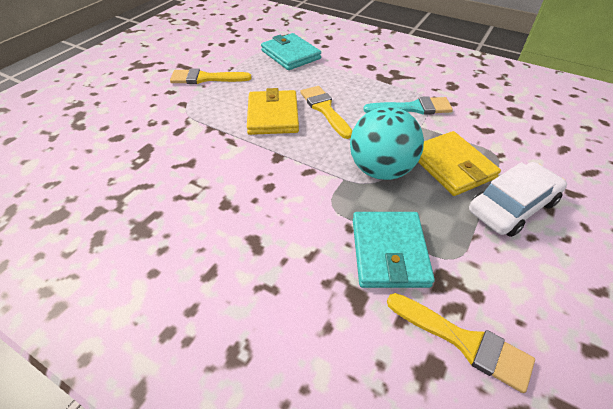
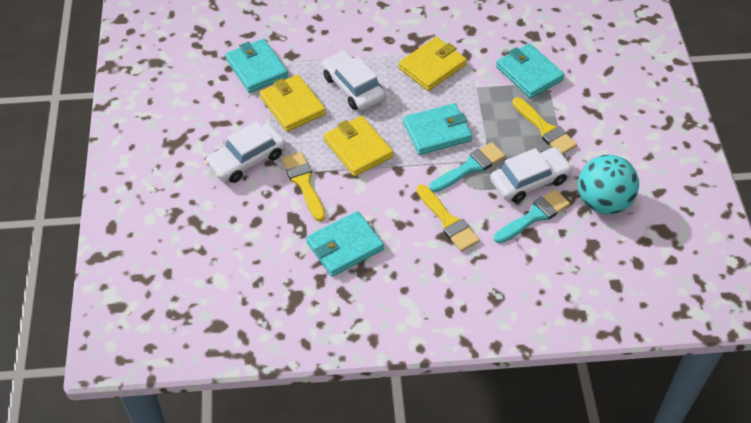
turquoise brush: [363,96,453,115] = 1 -> [430,142,505,192] [494,189,570,243] = 2
turquoise wallet: [261,33,321,70] [353,212,435,288] = 2 -> [225,39,288,93] [306,211,384,277] [403,103,472,155] [496,43,565,98] = 4
white car: [469,162,567,237] = 1 -> [205,121,286,183] [322,51,385,110] [490,147,573,203] = 3
yellow wallet: [247,88,299,135] [418,131,501,196] = 2 -> [260,75,326,132] [324,116,393,176] [398,37,467,91] = 3

